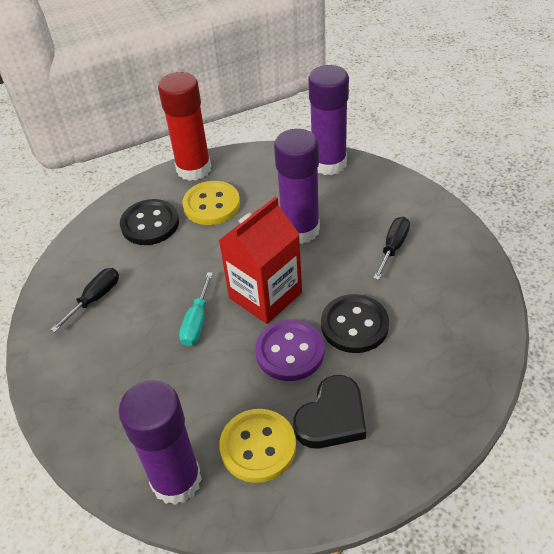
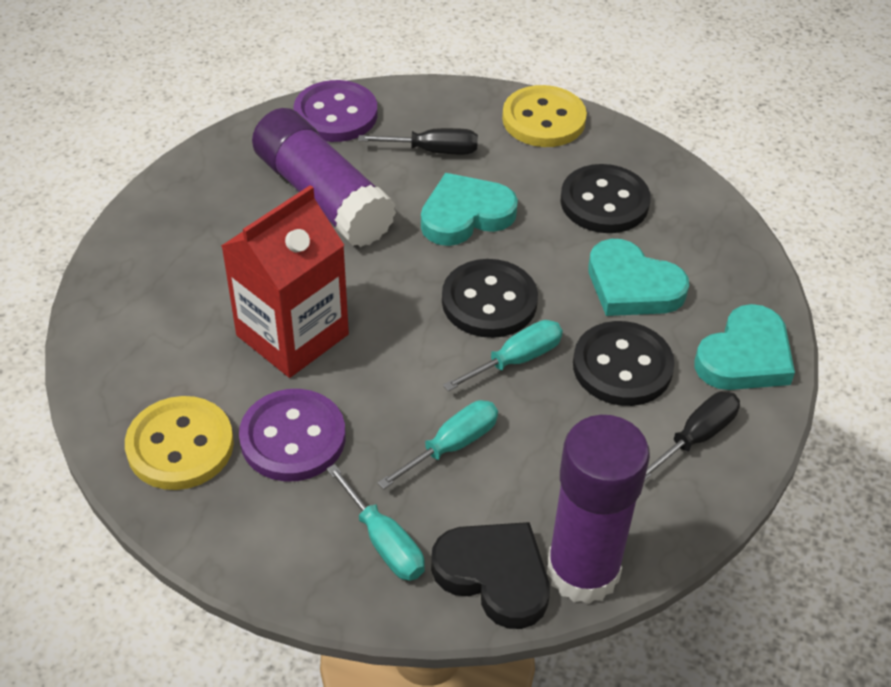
black button: [120,199,179,245] [321,294,389,353] = 2 -> [442,259,538,338] [560,164,651,233] [573,321,675,406] = 3
purple button: [255,319,325,381] = 1 -> [239,389,345,482] [293,80,377,142] = 2
purple glue stick: [118,380,202,505] [274,129,320,244] [308,65,349,175] = 3 -> [252,108,396,247] [547,415,650,604] = 2
red glue stick: [158,72,211,181] = 1 -> none = 0
turquoise heart: none = 0 -> [421,173,518,246] [588,239,689,316] [695,304,795,390] = 3
turquoise screwdriver: [179,272,213,346] = 1 -> [327,464,425,581] [378,400,498,489] [443,320,563,391] = 3

